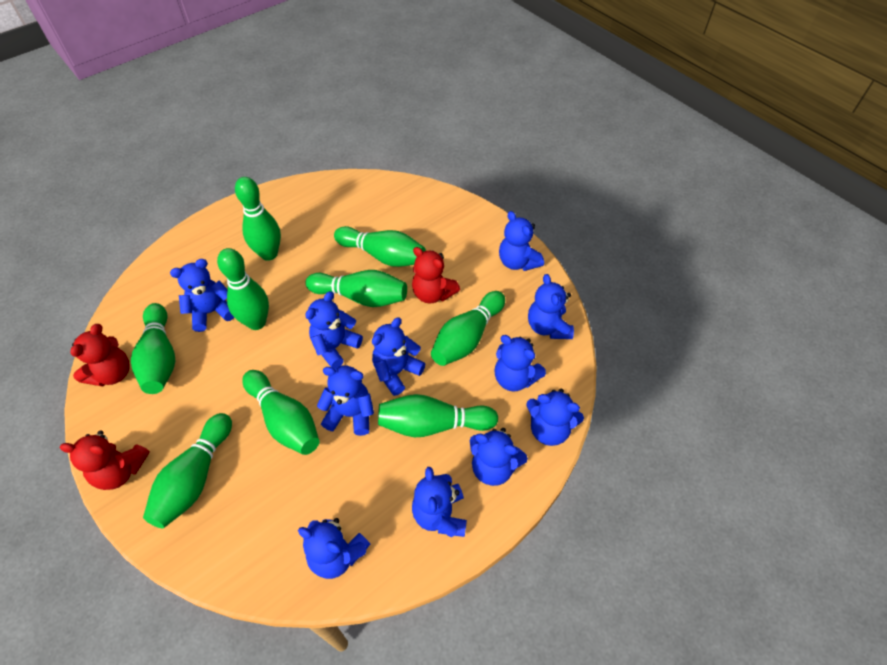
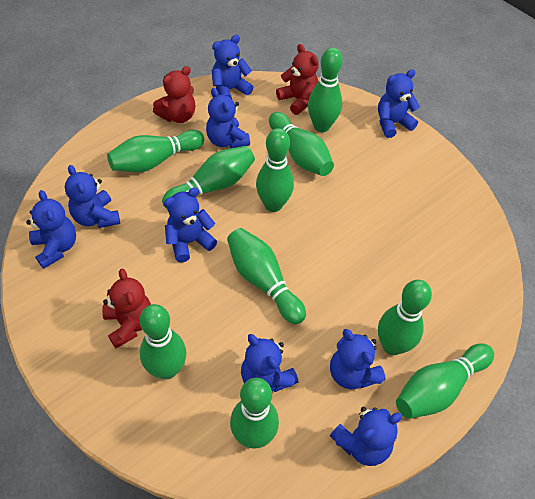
blue teddy bear: [170,259,234,332] [298,518,371,579] [305,291,363,369] [317,366,374,436] [372,317,425,396] [412,467,467,537] [470,428,528,486] [494,335,546,392] [499,211,544,271] [526,389,584,446] [528,274,574,339] = 11 -> [26,190,76,269] [65,165,120,228] [164,188,217,263] [206,88,250,148] [211,35,253,99] [241,334,299,392] [330,329,385,389] [330,407,402,466] [378,69,420,138] = 9
green bowling pin: [131,303,176,394] [143,413,232,529] [217,248,269,330] [235,177,281,261] [242,370,319,455] [306,270,407,307] [334,226,426,267] [378,394,498,437] [431,291,505,366] = 9 -> [107,130,204,172] [140,304,186,379] [162,146,255,209] [227,228,306,324] [230,378,279,449] [256,128,294,212] [269,112,334,176] [308,47,343,132] [378,280,432,355] [396,343,494,419] = 10

